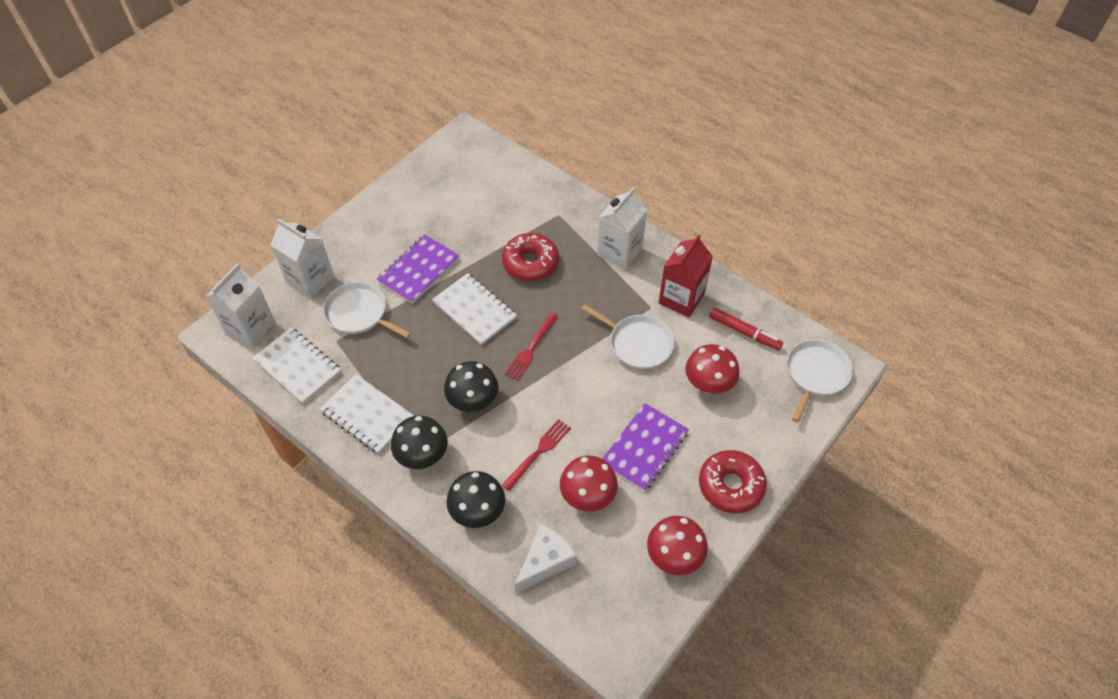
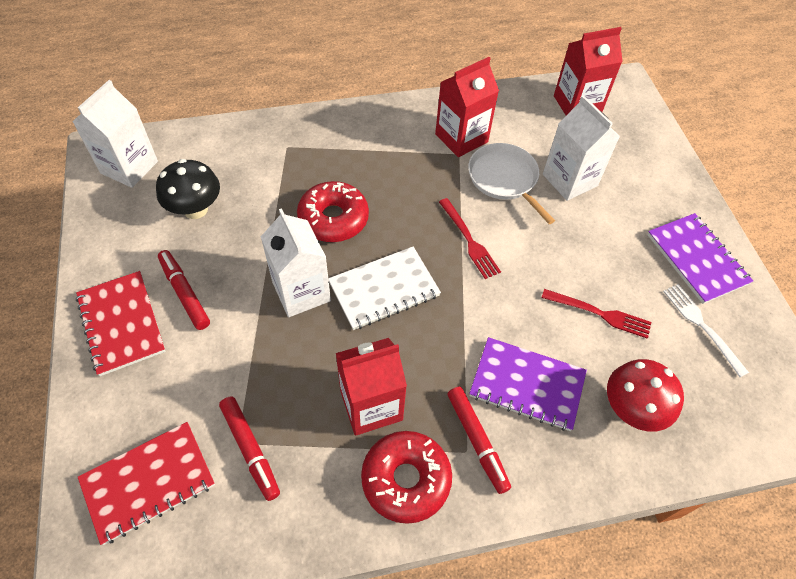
black mushroom: [391,416,448,469] [444,361,498,412] [446,471,505,528] = 3 -> [156,159,220,219] = 1
red carton: [659,234,713,318] = 1 -> [336,338,407,436] [435,57,499,157] [554,27,623,115] = 3
red marker: [709,308,783,350] = 1 -> [158,250,210,330] [219,396,280,501] [447,387,511,494] = 3
red mushroom: [560,456,618,512] [647,516,708,575] [685,344,740,394] = 3 -> [607,359,684,432] = 1
red notebook: none = 0 -> [76,271,166,376] [78,422,215,545] = 2
white cheese: [515,524,577,593] = 1 -> none = 0
white fork: none = 0 -> [663,284,749,377] = 1
white notebook: [253,327,341,404] [320,374,414,454] [432,273,517,345] = 3 -> [328,246,441,330] = 1
white pan: [323,282,411,338] [581,304,675,369] [787,339,853,422] = 3 -> [468,143,555,224] = 1

